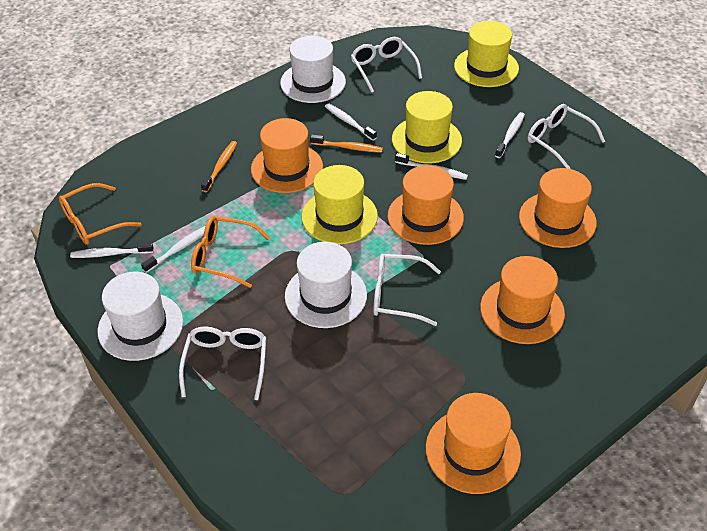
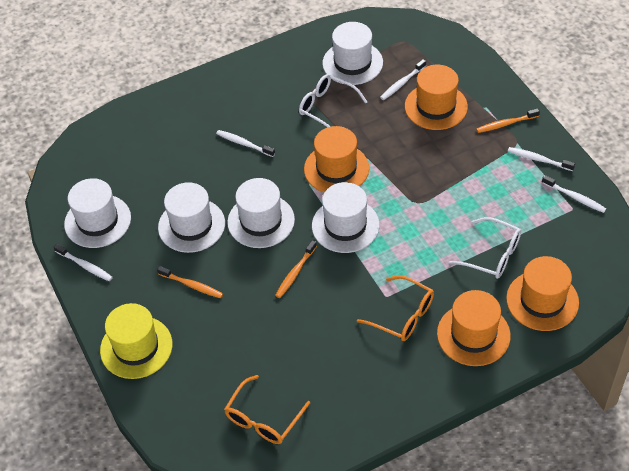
orange hat: [251,118,323,193] [387,165,464,245] [426,393,521,494] [480,256,565,344] [519,168,597,248] = 5 -> [304,126,369,193] [405,65,468,130] [437,290,511,366] [506,256,579,331] = 4
orange toothbrush: [201,141,237,192] [310,134,383,153] = 2 -> [157,266,223,298] [275,240,317,298] [476,108,540,133] = 3
white glasses: [179,326,266,400] [351,37,422,93] [373,254,441,326] [528,104,605,169] = 4 -> [299,74,367,127] [449,217,521,279] = 2
white hat: [98,272,183,361] [280,36,346,103] [285,242,367,328] = 3 -> [64,178,131,248] [158,182,225,253] [227,178,295,248] [312,182,380,253] [322,22,383,85] = 5
yellow hat: [302,165,378,244] [392,91,462,163] [454,21,519,87] = 3 -> [100,303,172,379] = 1

